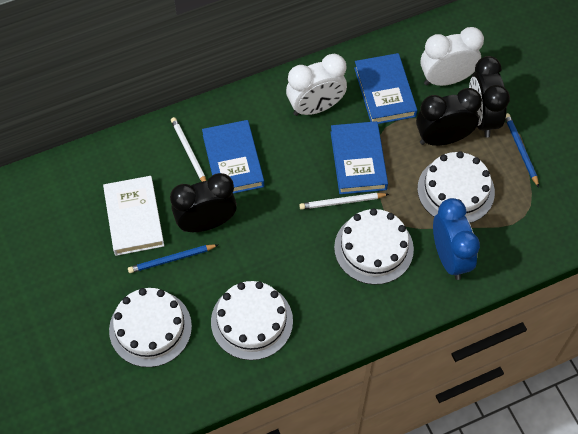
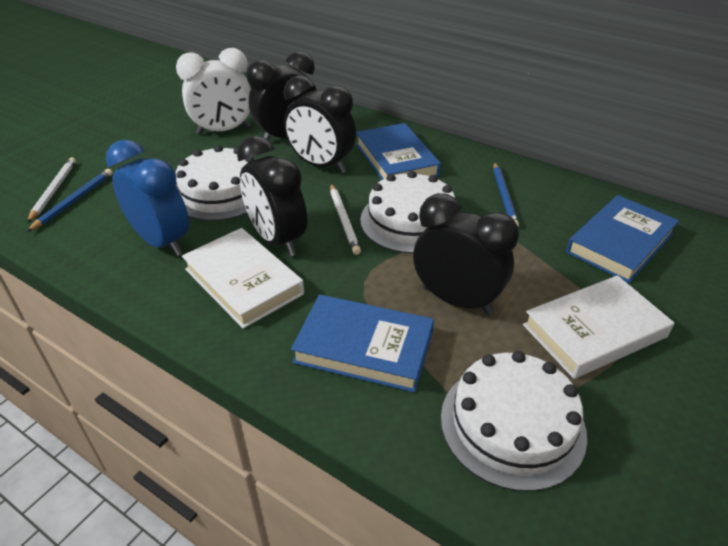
black clock: [170,173,237,232] [416,88,482,146] [469,56,510,138] = 3 -> [237,136,307,256] [247,51,317,141] [284,75,356,173] [413,193,519,315] = 4
white book: [103,176,164,256] = 1 -> [182,228,304,329] [523,275,674,379] = 2
white cake: [109,288,192,367] [211,281,293,360] [334,209,414,285] [417,151,495,223] = 4 -> [176,145,255,221] [360,171,455,254] [441,351,587,492] = 3
white clock: [286,54,347,116] [420,27,484,86] = 2 -> [176,48,251,135] = 1

